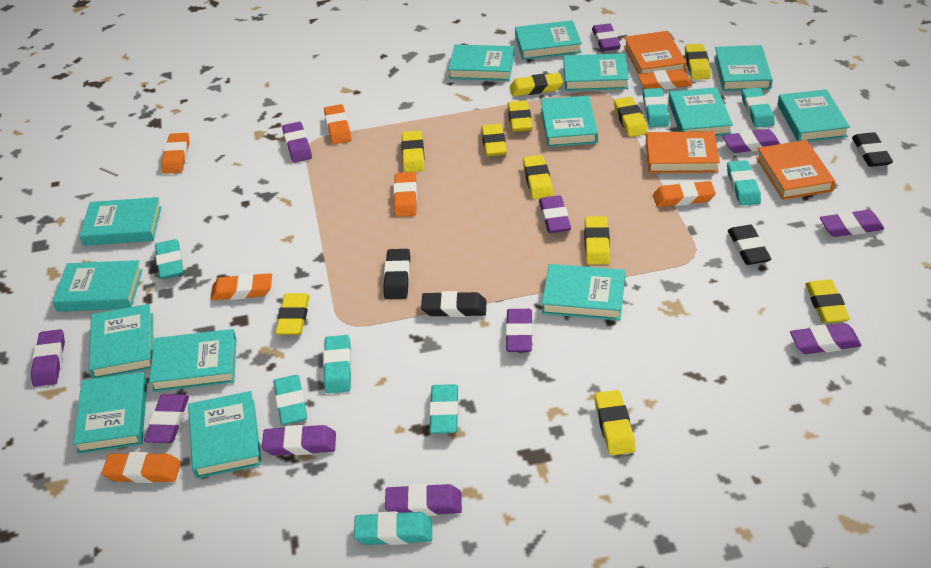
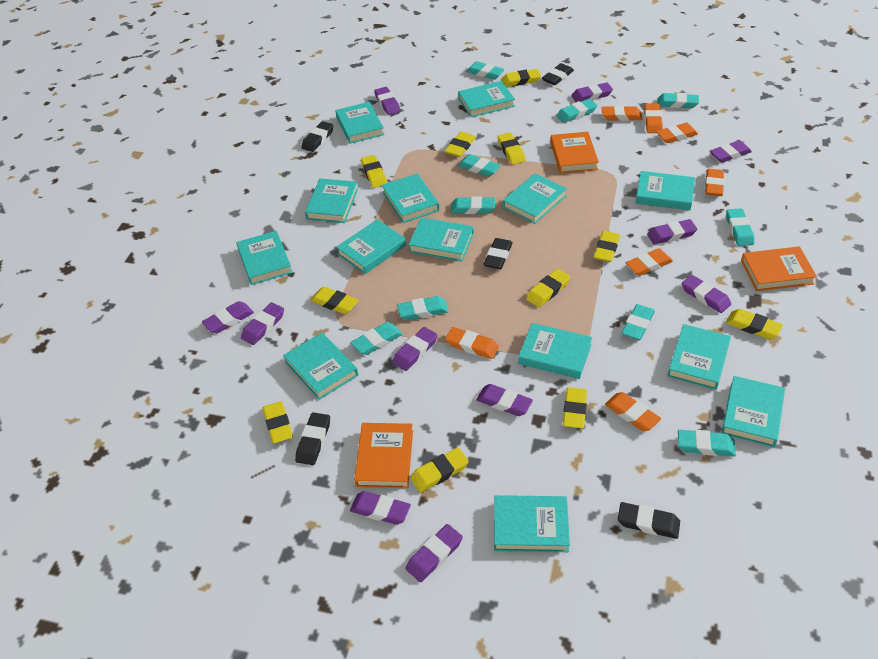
black eraser: [383,249,410,299] [421,291,486,317] [728,225,771,265] [852,132,893,167] = 4 -> [295,412,330,465] [301,121,334,152] [483,238,513,269] [542,63,574,85] [618,502,680,539] = 5
turquoise eraser: [155,239,183,279] [273,375,307,425] [323,335,352,394] [354,511,432,545] [429,384,459,433] [643,88,669,127] [727,160,761,206] [742,88,775,127] = 8 -> [351,322,403,355] [397,296,449,320] [451,197,495,214] [458,154,501,177] [466,61,505,80] [557,99,597,123] [621,304,655,340] [657,93,699,108] [678,430,736,457] [726,208,754,246] = 10

